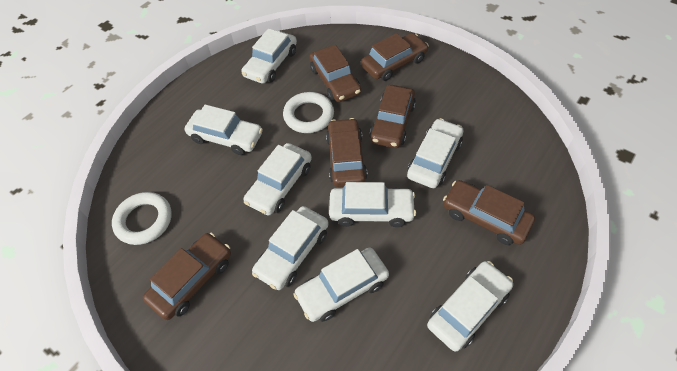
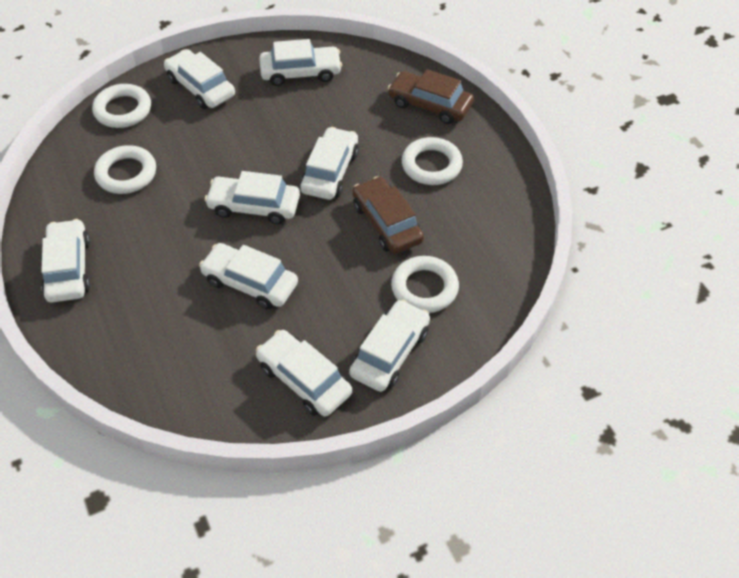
brown car: [143,233,231,320] [309,45,361,102] [326,118,367,187] [361,33,429,81] [370,85,416,148] [443,180,535,245] = 6 -> [352,176,424,254] [388,69,474,124] = 2
white ring: [112,192,172,245] [283,92,334,133] = 2 -> [92,84,151,128] [94,145,156,194] [391,256,459,313] [402,137,463,185] = 4

